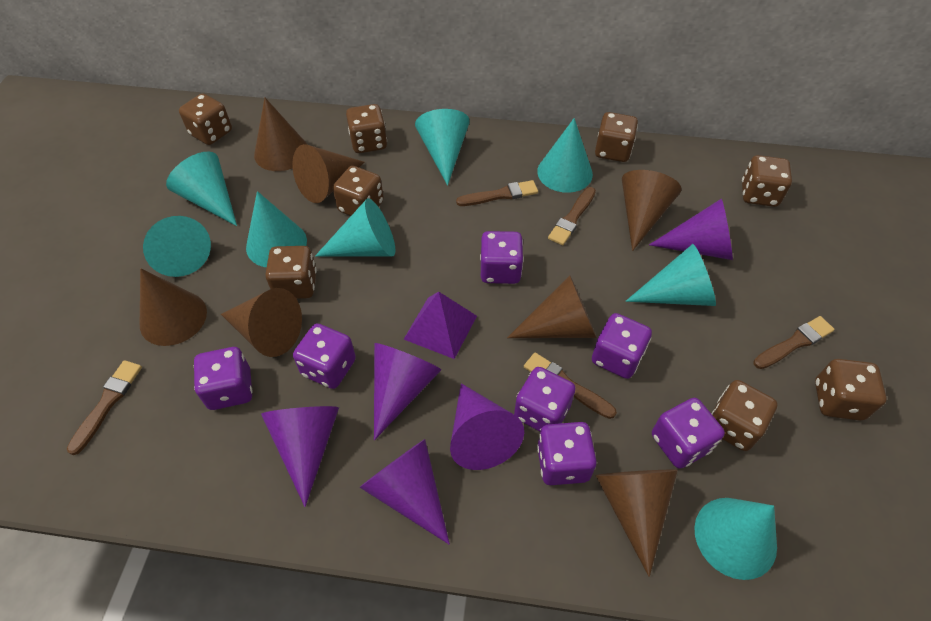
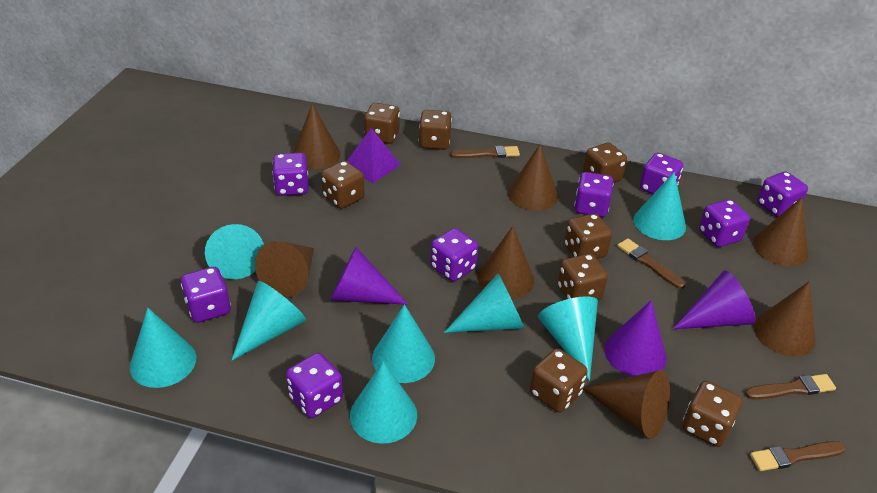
brown brush: [67,360,142,455] [456,180,538,206] [524,353,617,419] [548,187,596,245] [753,316,835,369] = 5 -> [450,146,520,158] [617,238,685,289] [745,374,836,400] [750,441,846,471] = 4
purple cone: [261,406,339,507] [359,439,450,544] [374,343,441,440] [450,383,524,470] [649,199,733,260] = 5 -> [330,247,408,305] [604,300,667,376] [672,270,756,329] = 3
purple dice: [194,347,253,410] [293,324,356,389] [480,231,524,284] [514,367,576,431] [537,422,597,485] [592,313,652,379] [652,398,725,469] = 7 -> [181,267,231,323] [273,153,308,196] [286,353,343,418] [430,228,478,282] [574,172,613,217] [640,153,683,194] [699,199,750,247] [757,171,808,217] = 8

